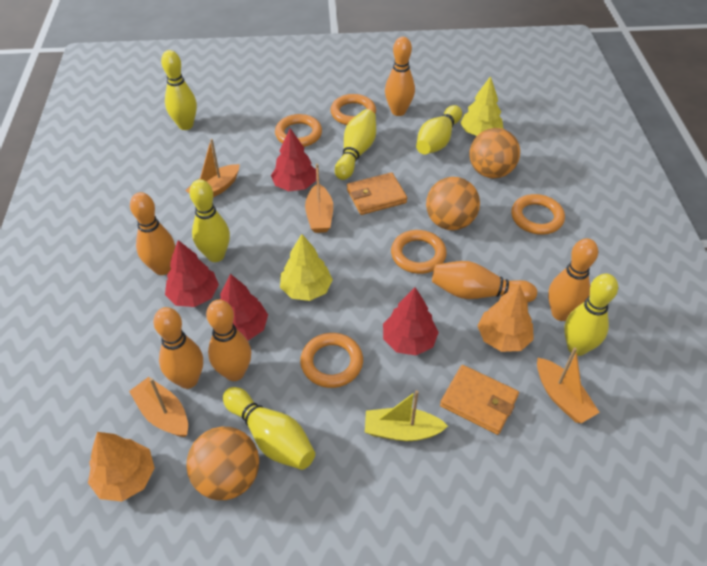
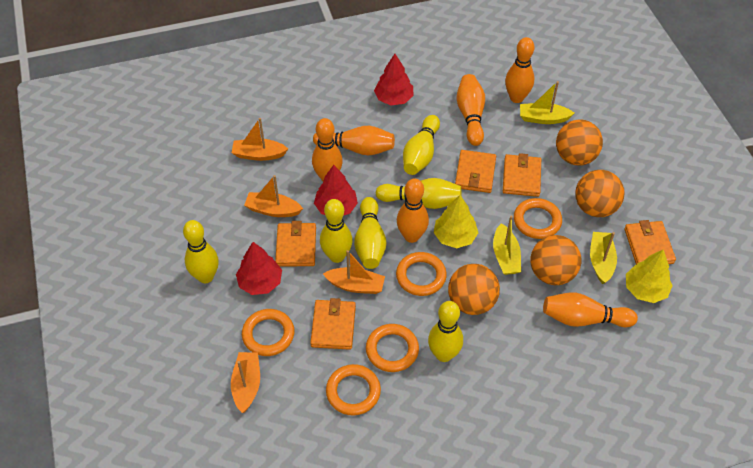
orange ball: [186,427,259,500] [426,177,480,230] [469,128,520,178] = 3 -> [448,264,500,315] [530,235,581,285] [556,120,603,166] [575,170,624,217] = 4
orange tree: [88,432,155,501] [478,284,534,352] = 2 -> none = 0
orange wallet: [347,172,407,215] [440,365,519,435] = 2 -> [275,221,316,267] [310,298,356,350] [455,150,496,193] [503,153,541,197] [624,220,676,265] = 5
red tree: [165,240,219,307] [220,274,268,340] [271,128,316,191] [383,287,439,355] = 4 -> [236,242,282,295] [314,165,358,216] [374,54,413,105] = 3
yellow boat: [365,390,448,441] = 1 -> [493,216,521,275] [520,81,575,124] [590,232,617,284] = 3

